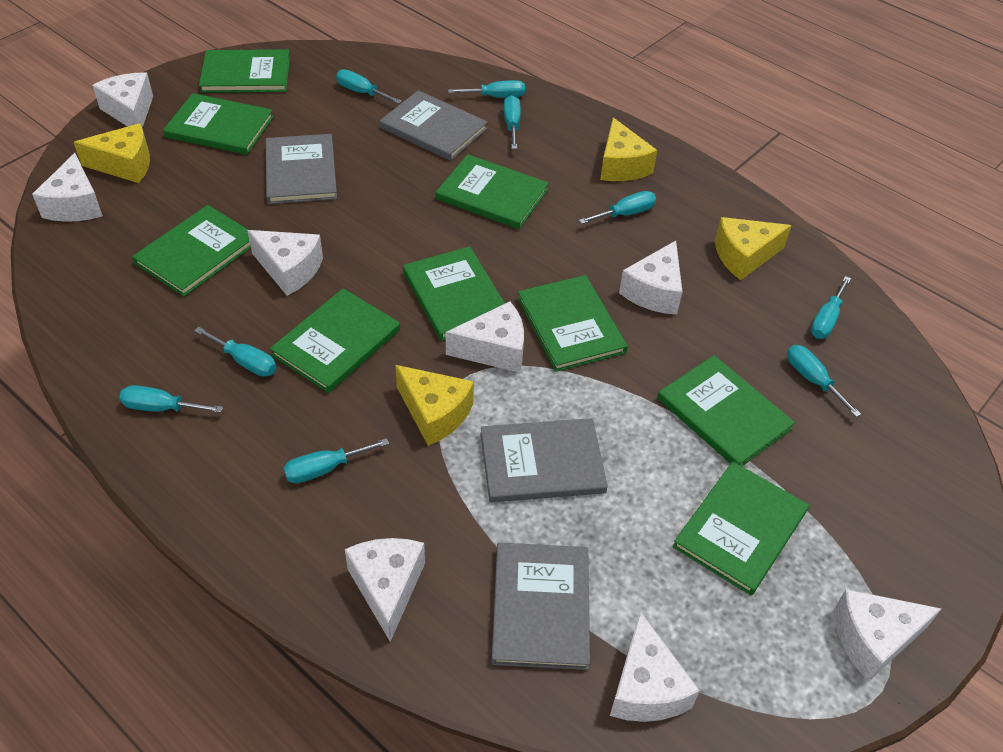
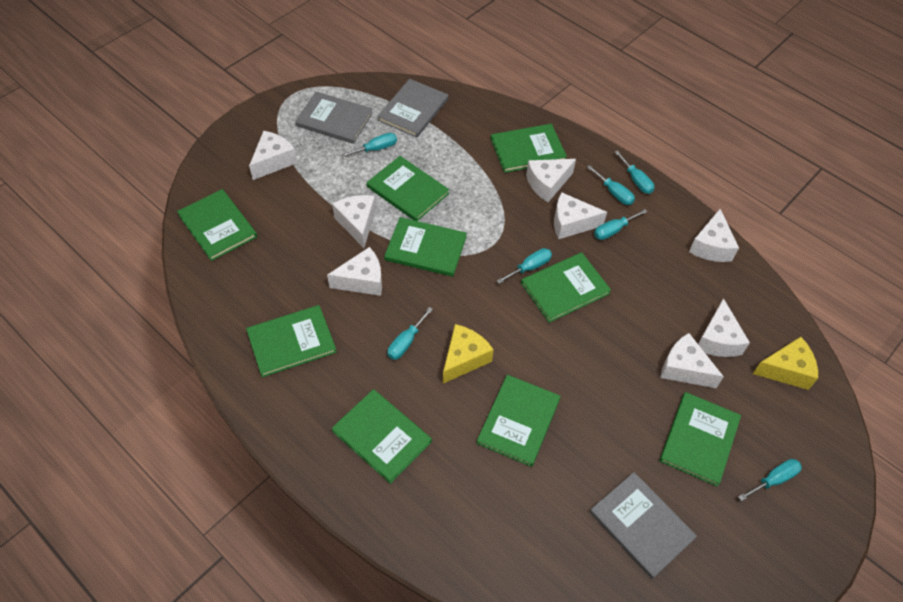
grey book: [265,134,337,204] [380,90,488,161] [480,418,608,503] [491,543,590,670] = 4 -> [295,92,373,144] [377,79,448,138] [590,472,697,579] = 3
turquoise screwdriver: [119,385,223,413] [194,327,277,377] [283,438,389,483] [336,69,402,104] [448,80,525,98] [504,95,521,149] [579,191,656,224] [787,345,861,417] [811,276,851,339] = 9 -> [341,133,397,158] [388,307,433,360] [497,248,552,284] [587,165,635,205] [594,209,647,240] [615,150,654,194] [738,459,802,501] = 7
yellow cheese: [74,123,150,183] [395,365,474,446] [600,118,657,181] [715,217,792,280] = 4 -> [443,324,494,384] [753,337,818,390] = 2

